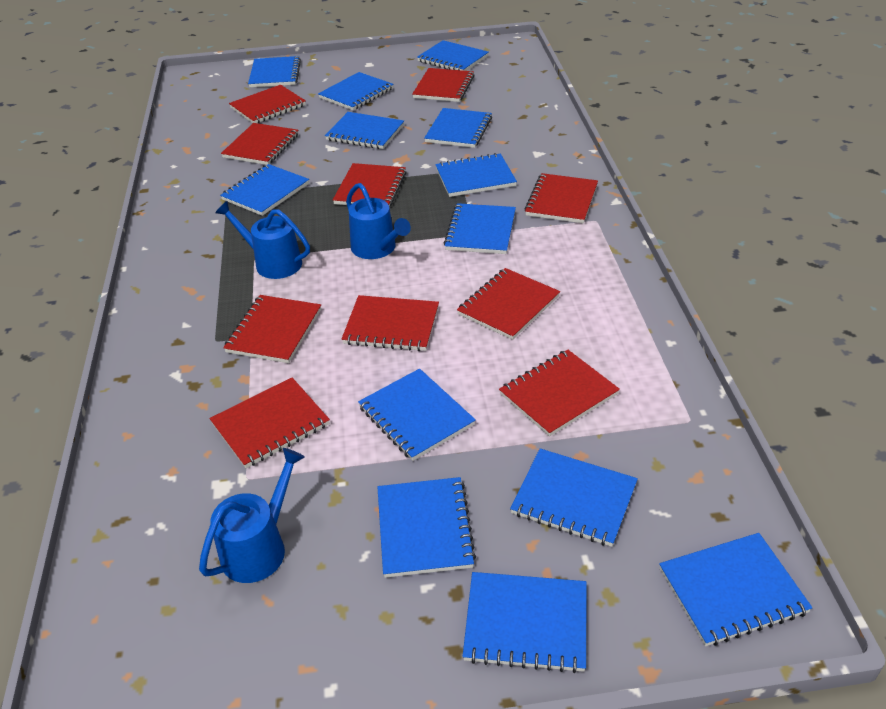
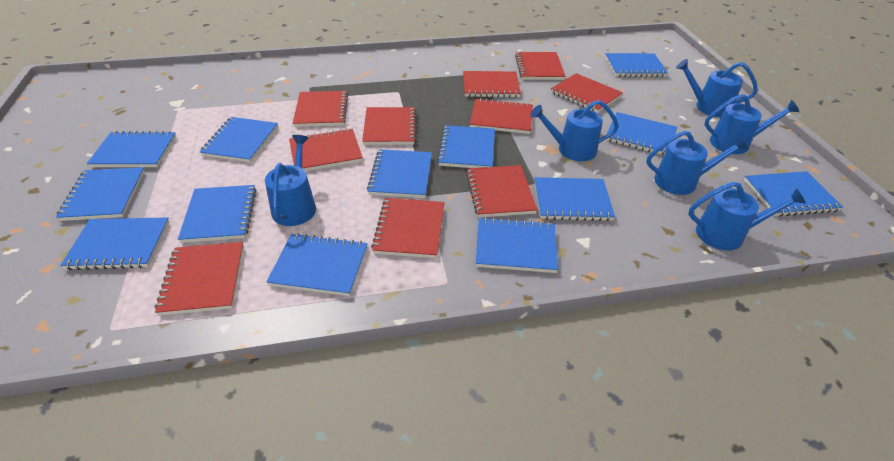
blue watering can: [199,448,305,583] [215,201,310,279] [346,183,411,259] = 3 -> [265,135,316,226] [531,100,619,161] [646,131,748,195] [676,59,758,117] [688,182,806,251] [704,94,799,154] = 6

